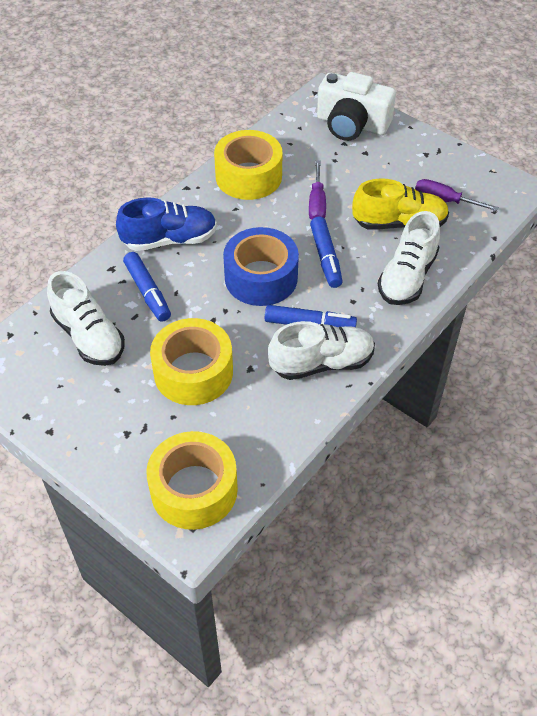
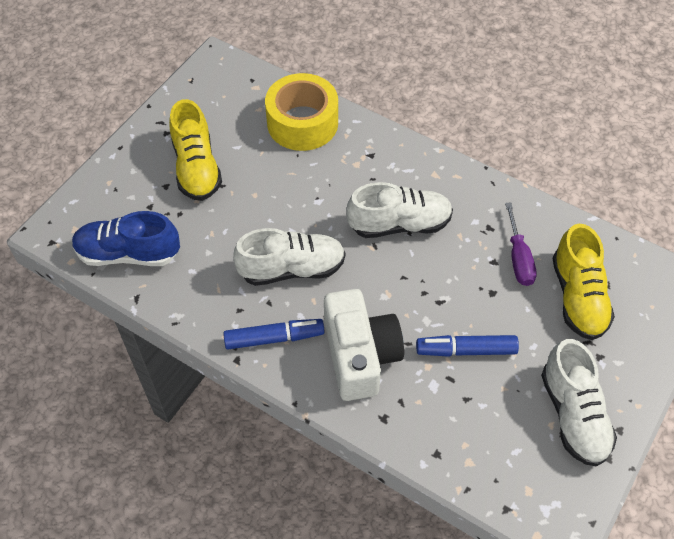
blue marker: [123,252,171,322] [265,305,357,327] [310,217,343,288] = 3 -> [223,319,325,349] [416,335,519,357] = 2
blue tape: [223,227,299,306] = 1 -> none = 0
purple screwdriver: [309,160,326,220] [415,179,499,211] = 2 -> [505,202,537,286] = 1
yellow shoe: [352,178,449,230] = 1 -> [169,99,222,201] [552,224,615,340] = 2
yellow tape: [146,431,238,530] [150,318,233,405] [214,130,282,200] = 3 -> [265,73,338,151] = 1

